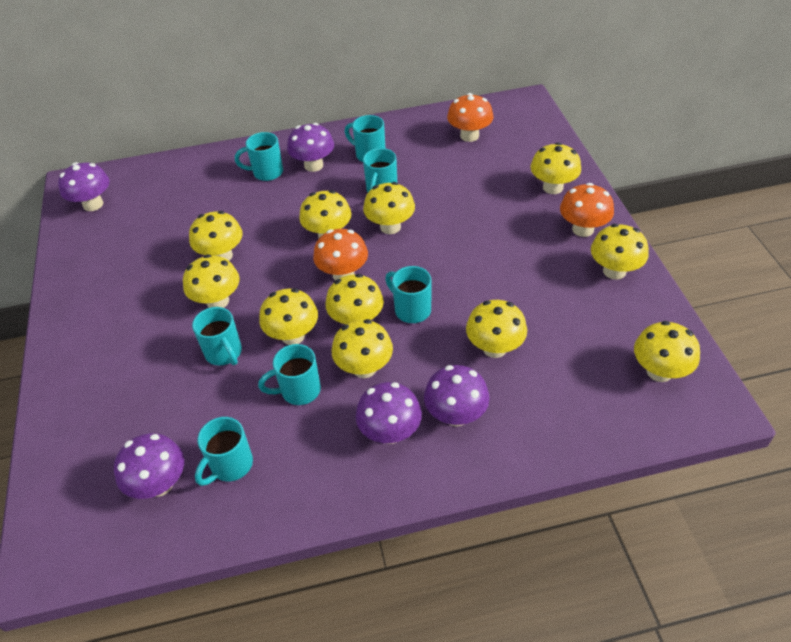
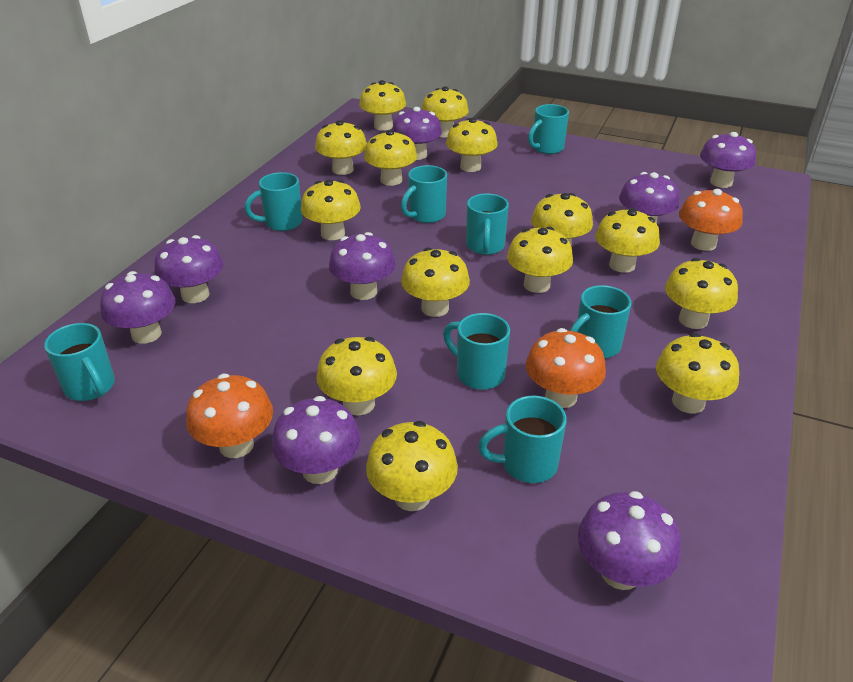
purple mushroom: [58,162,109,211] [114,433,184,499] [287,123,334,172] [356,382,422,444] [424,365,489,426] = 5 -> [100,271,175,344] [155,235,224,303] [272,396,361,484] [329,232,396,300] [392,107,442,160] [578,491,681,590] [619,172,679,224] [700,132,756,188] = 8
turquoise mug: [192,307,242,366] [195,417,253,486] [235,132,283,181] [258,344,321,405] [345,115,386,162] [363,148,397,192] [385,266,432,323] = 7 -> [44,323,115,401] [245,172,303,231] [401,165,447,223] [443,313,510,390] [466,193,509,255] [478,396,567,483] [528,104,569,154] [569,285,631,358] = 8
yellow mushroom: [183,254,240,308] [189,211,242,260] [259,288,318,345] [299,190,351,238] [325,274,384,324] [332,319,393,378] [363,182,415,234] [466,300,527,358] [531,142,581,194] [591,224,649,280] [634,321,700,382] = 11 -> [301,180,361,240] [315,120,367,175] [316,337,397,416] [359,80,406,131] [364,130,417,186] [366,421,458,511] [401,247,470,317] [421,86,469,138] [446,118,498,172] [507,227,573,293] [531,193,593,246] [595,208,660,273] [656,333,739,413] [665,258,738,329] = 14

